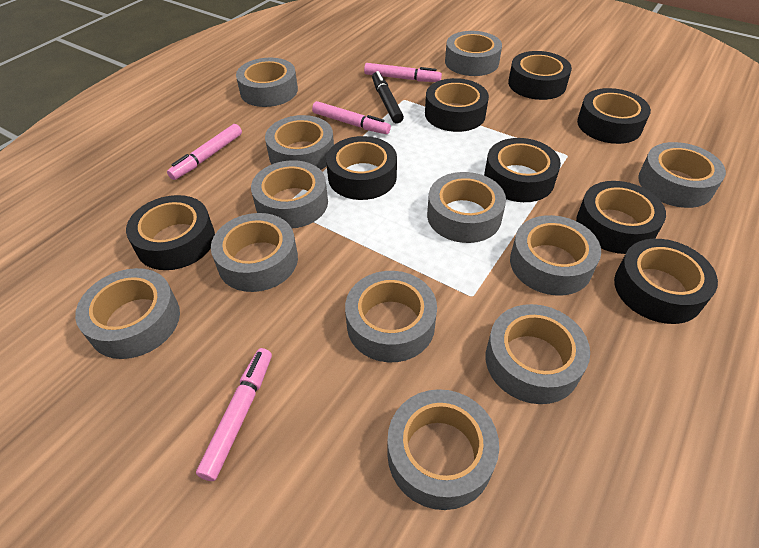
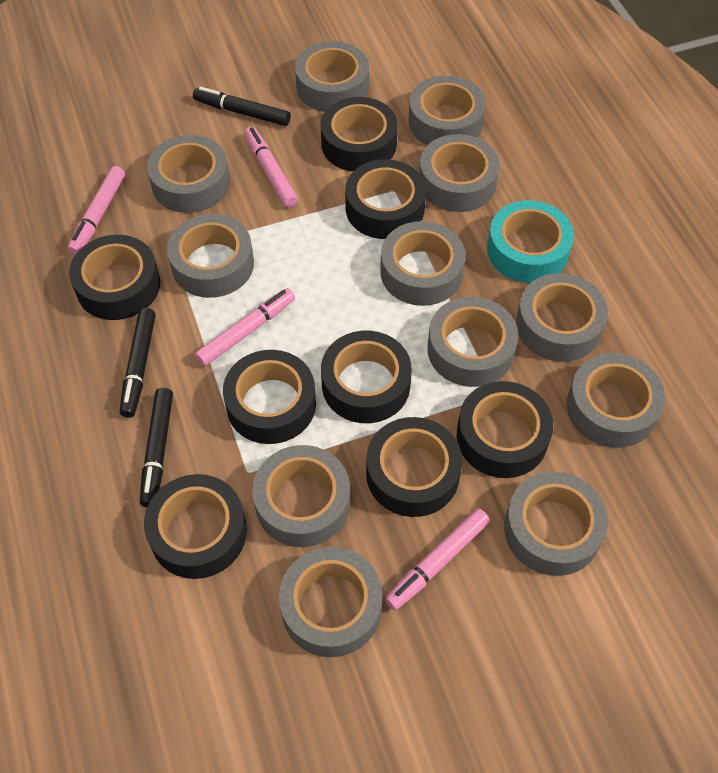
black marker: [372,71,404,123] = 1 -> [120,308,155,418] [140,388,173,507] [193,87,291,126] = 3
turquoise tape: none = 0 -> [487,200,574,283] = 1

